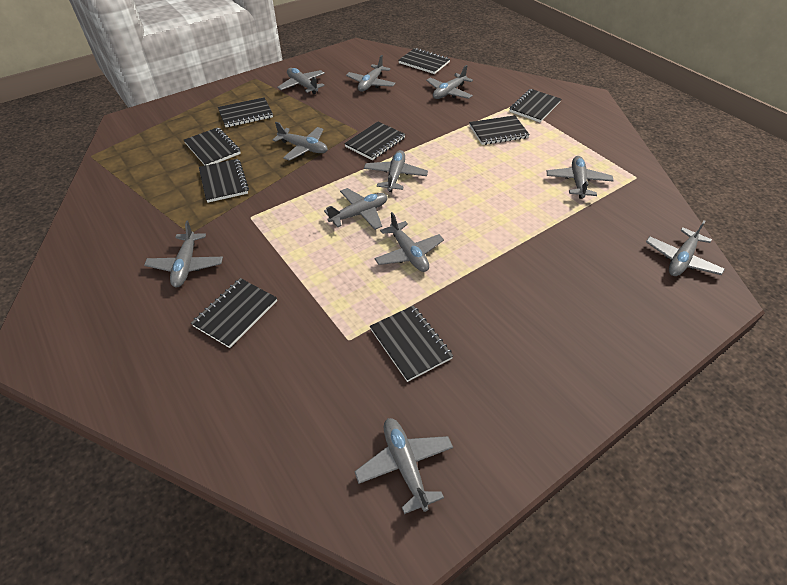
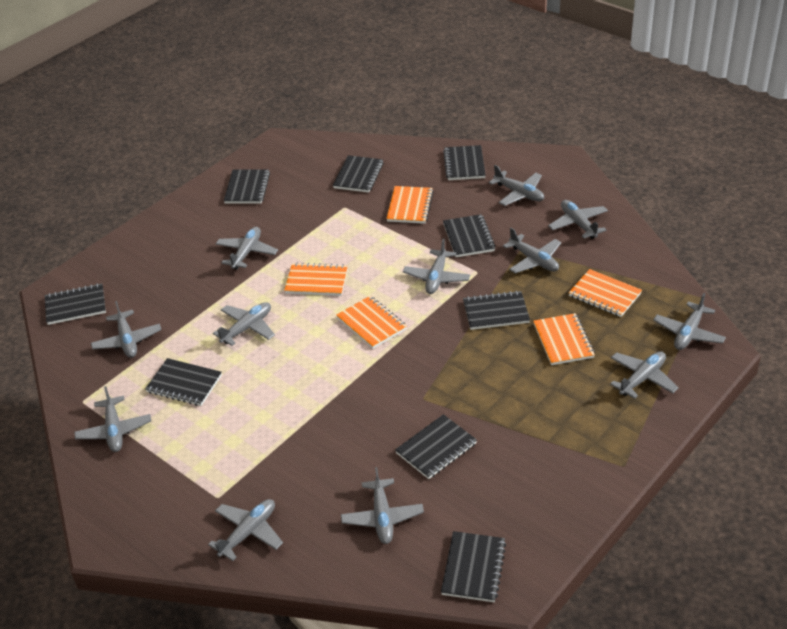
grey plane: [144,221,223,287] [273,122,328,161] [277,68,325,94] [324,188,388,230] [346,55,396,92] [354,418,453,514] [364,150,428,192] [374,212,444,272] [426,65,473,99] [547,156,614,199] [646,220,725,276] = 11 -> [74,386,151,452] [91,301,162,358] [208,499,283,561] [213,302,275,346] [216,227,278,270] [341,467,424,544] [403,239,470,294] [489,165,544,206] [503,228,561,274] [548,200,608,239] [610,351,678,399] [653,293,726,350] = 12
orange notebook: none = 0 -> [284,262,348,296] [336,296,407,349] [386,186,433,224] [533,313,595,365] [568,269,642,317] = 5

